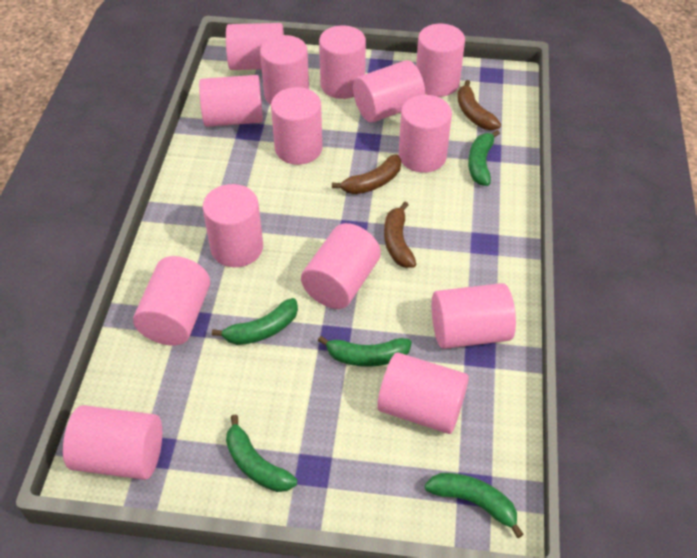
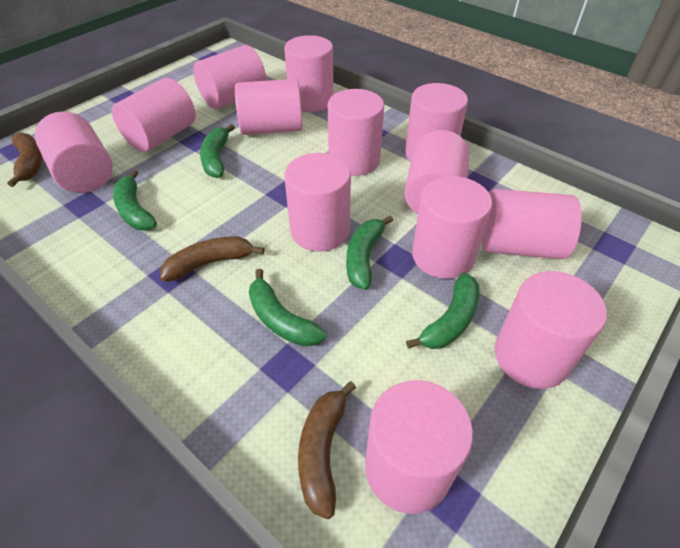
pink cylinder: [63,405,162,480] [133,256,210,346] [199,75,263,127] [203,184,263,267] [226,23,284,70] [260,35,309,105] [271,87,323,165] [301,223,381,309] [319,26,366,99] [353,60,425,122] [377,352,469,434] [399,95,452,173] [416,24,465,97] [432,283,516,349] = 14 -> [35,112,113,193] [112,78,196,152] [193,45,266,109] [235,79,302,135] [284,35,333,112] [284,153,351,252] [328,89,384,176] [365,380,473,514] [404,130,469,214] [405,83,468,162] [412,176,492,279] [481,189,582,259] [494,271,607,389] = 13

